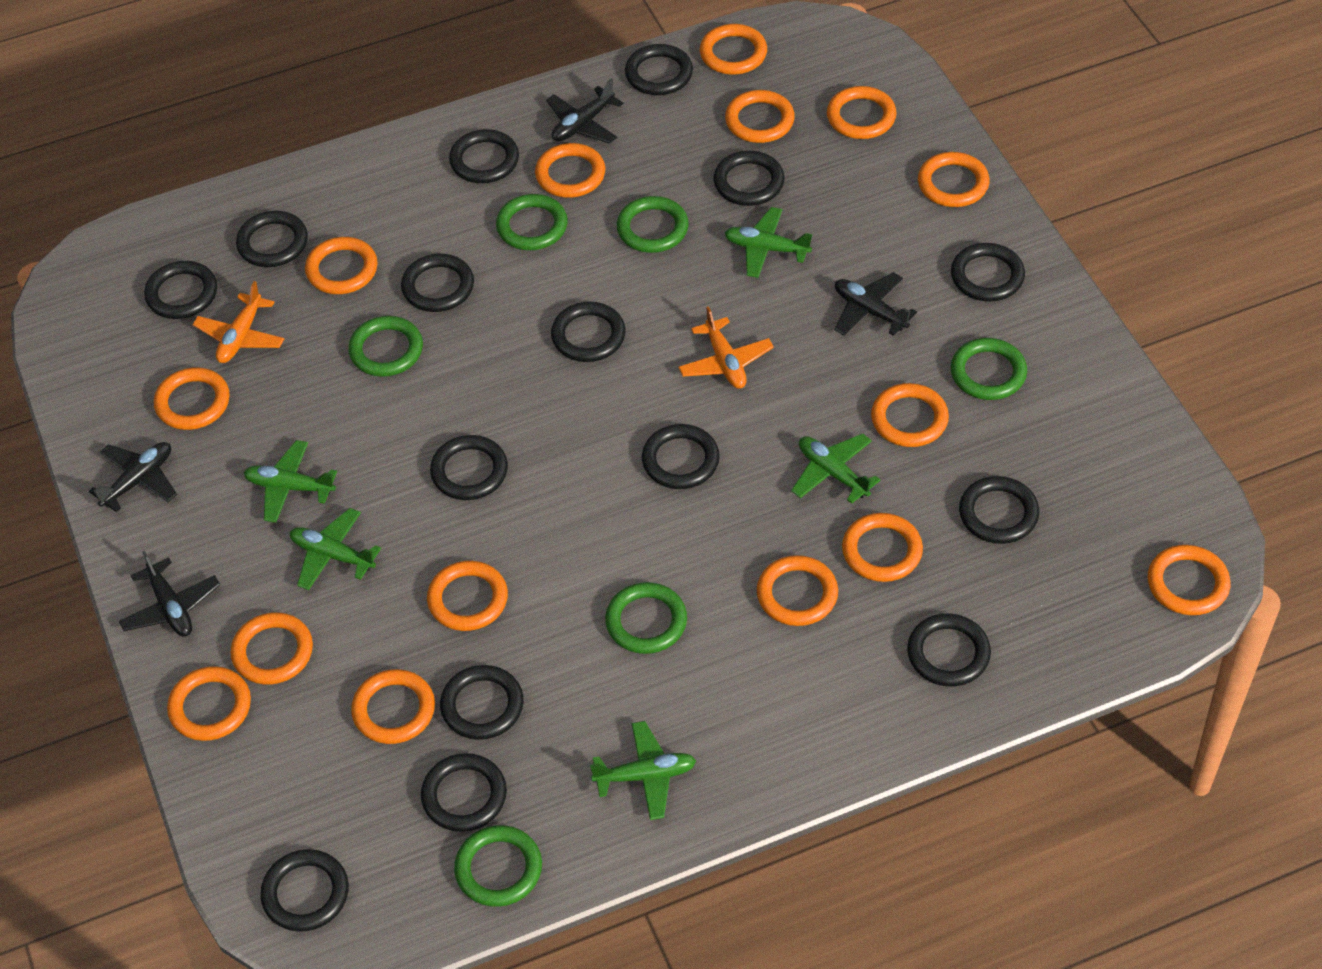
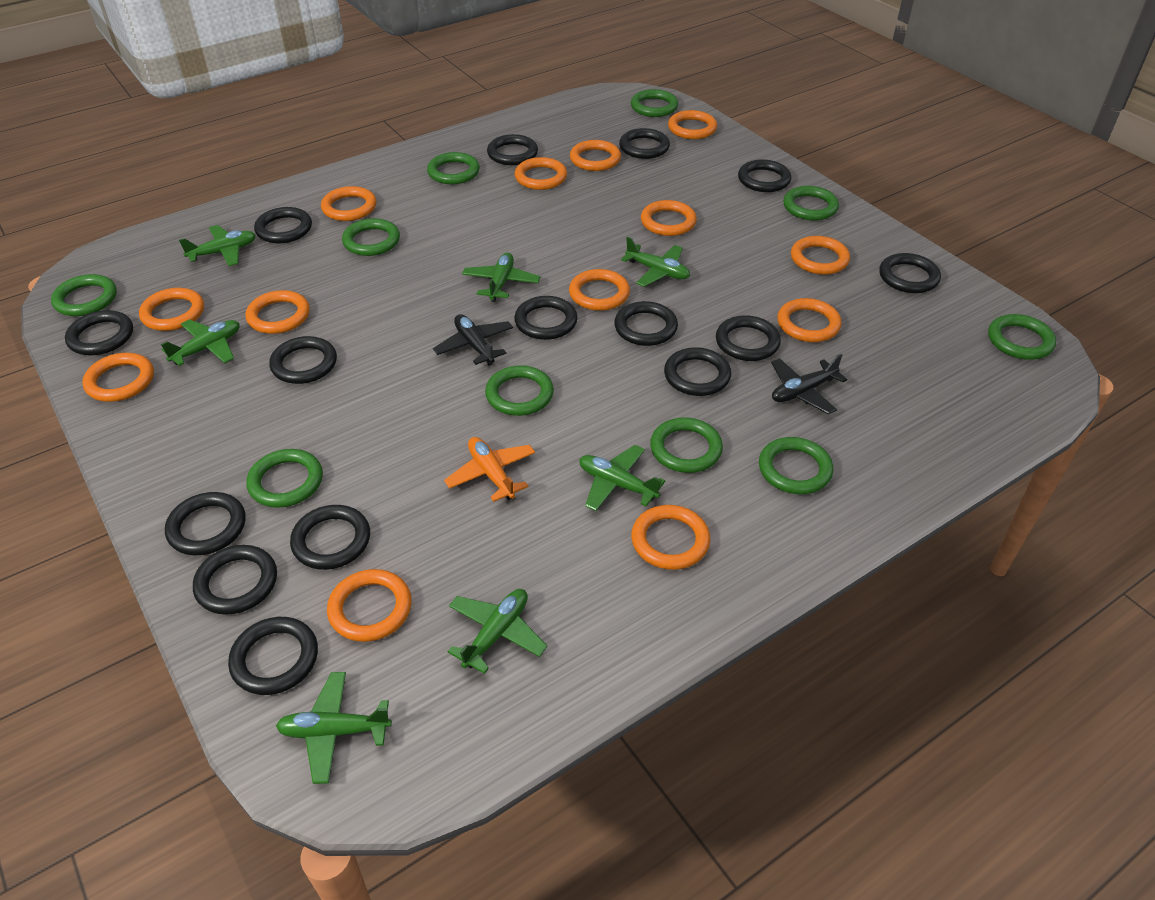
black plane: [89,442,177,512] [119,551,220,637] [546,78,623,143] [834,272,917,336] = 4 -> [433,314,513,365] [771,354,847,414] = 2
green plane: [243,440,337,523] [290,508,381,591] [590,721,696,820] [725,207,812,278] [791,433,880,504] = 5 -> [161,319,239,366] [179,225,256,266] [276,672,392,784] [448,589,547,674] [462,253,540,302] [579,445,665,511] [621,237,690,287] = 7
green ring: [348,316,423,377] [454,825,542,907] [496,194,568,250] [605,582,687,654] [617,196,689,253] [951,338,1027,400] = 6 -> [51,274,117,316] [246,449,323,508] [342,218,400,256] [427,152,480,184] [485,365,554,416] [631,89,678,117] [650,417,723,473] [759,437,833,494] [783,186,839,221] [988,314,1056,360] = 10
orange plane: [192,281,284,363] [678,306,774,389] = 2 -> [444,437,535,502] = 1
orange ring: [154,367,230,430] [167,666,251,741] [230,612,313,685] [305,237,378,294] [351,669,435,744] [427,561,508,631] [535,143,605,198] [700,24,767,75] [725,90,795,143] [757,555,838,626] [827,86,897,139] [842,513,923,582] [871,383,949,447] [918,152,989,207] [1147,545,1231,615] = 15 -> [82,353,154,402] [139,288,204,331] [245,290,310,334] [321,186,377,221] [327,569,412,642] [514,157,567,190] [569,269,630,311] [570,140,621,171] [631,505,710,570] [641,200,697,236] [668,110,717,139] [777,298,842,342] [791,236,850,275] = 13

